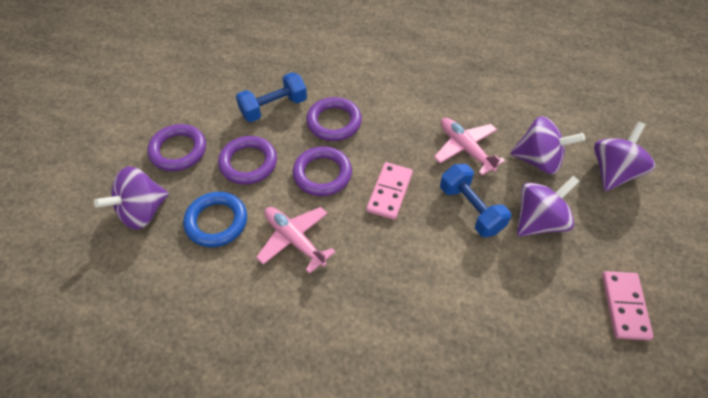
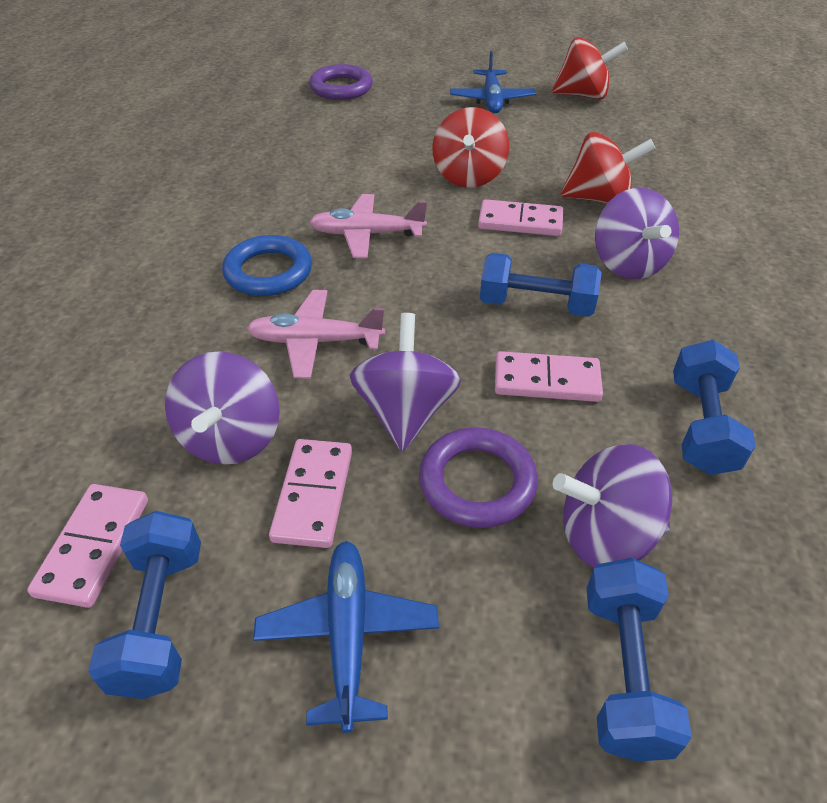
blue dumbbell: [236,72,307,122] [440,164,511,237] = 2 -> [88,511,201,699] [480,253,602,317] [587,558,692,762] [673,340,756,475] = 4
blue plane: none = 0 -> [253,541,439,733] [450,51,536,113] = 2
pink domino: [367,162,413,220] [602,271,654,340] = 2 -> [27,484,148,608] [269,439,352,548] [478,199,563,236] [495,351,603,402] = 4
purple ring: [147,124,206,171] [218,136,277,185] [292,146,352,196] [306,97,362,141] = 4 -> [309,64,373,100] [419,427,538,528] = 2
red spinning top: none = 0 -> [433,107,509,188] [552,37,628,100] [561,132,655,204] = 3

